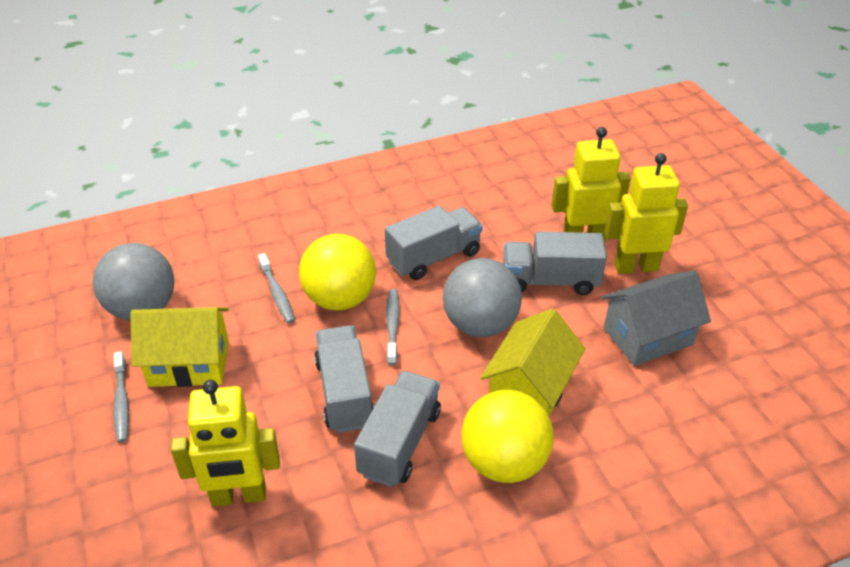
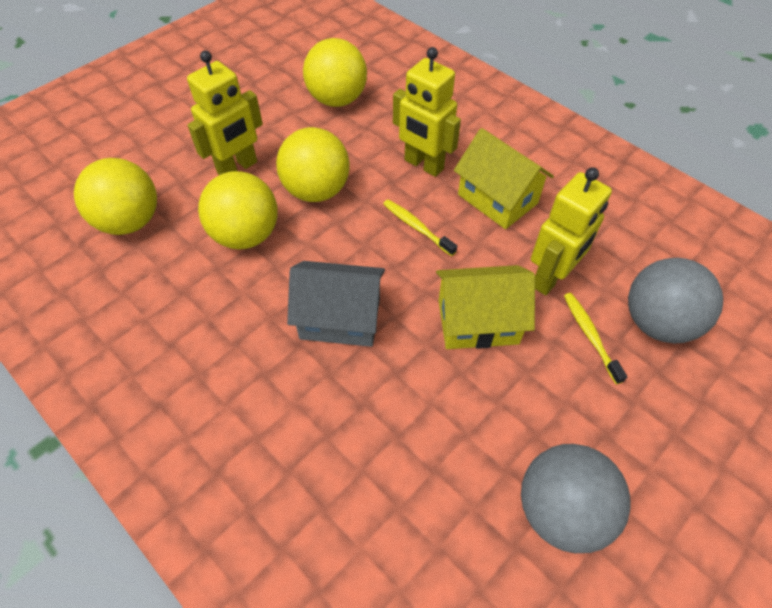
grey toothbrush: [114,351,129,443] [258,253,295,323] [386,289,400,365] = 3 -> none = 0
grey truck: [314,325,374,433] [354,371,441,487] [385,206,483,280] [504,232,607,295] = 4 -> none = 0
yellow ball: [299,234,376,311] [462,390,554,483] = 2 -> [74,158,157,235] [198,171,278,249] [276,127,350,202] [303,38,367,107] = 4
yellow toothbrush: none = 0 -> [383,199,457,256] [564,293,627,384] = 2

